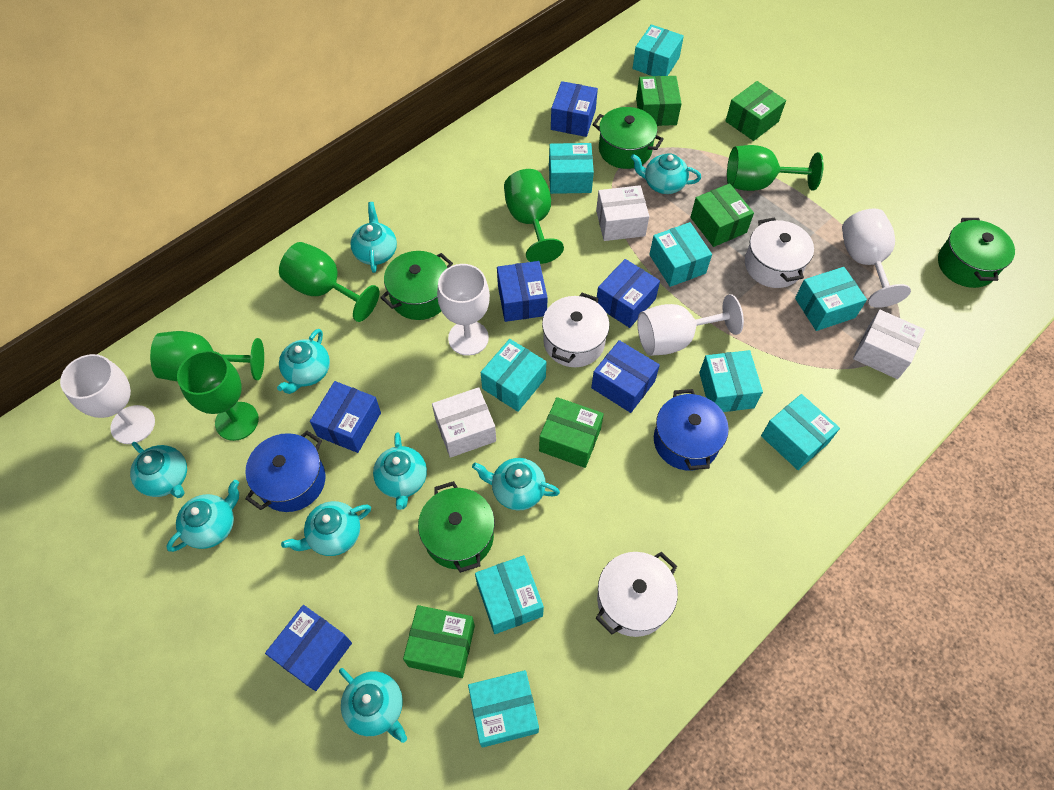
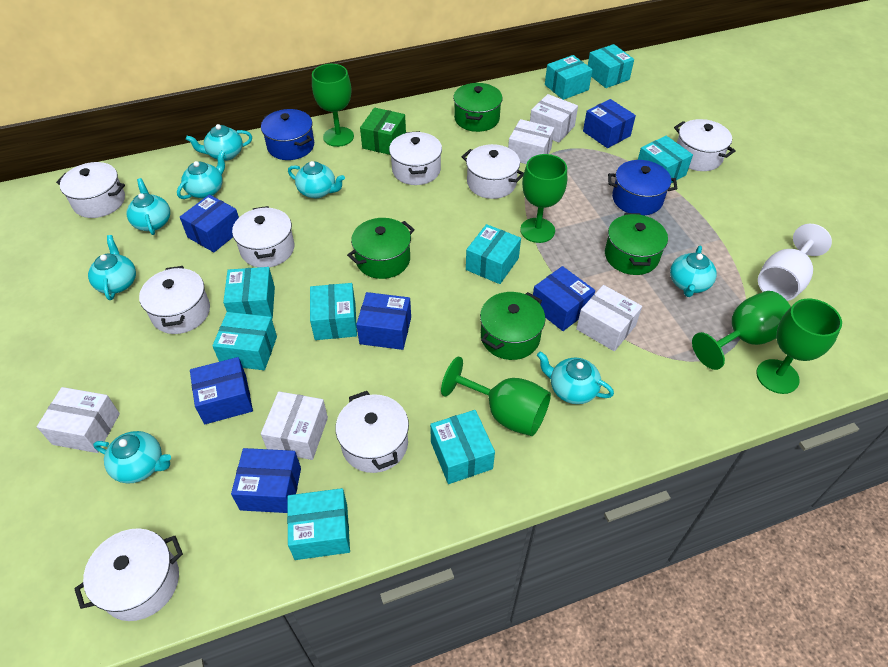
green box: [403,605,475,678] [539,397,604,468] [636,76,682,126] [690,183,754,247] [726,81,786,141] = 5 -> [360,108,406,155] = 1
turquoise teapot: [130,442,187,498] [167,480,239,552] [277,329,330,394] [281,501,371,556] [339,668,407,743] [350,202,397,273] [373,432,427,510] [472,458,560,511] [631,153,701,194] = 9 -> [88,235,136,300] [93,431,171,484] [127,178,170,235] [177,150,225,199] [186,124,252,161] [288,161,345,198] [537,351,614,404] [670,246,717,297] = 8
white box: [432,387,496,458] [596,185,649,241] [853,310,925,379] = 3 -> [37,387,120,453] [261,391,328,460] [508,119,554,164] [530,94,578,143] [576,285,642,351] = 5
white goblet: [60,354,155,444] [437,264,490,356] [637,294,744,356] [842,208,911,308] = 4 -> [758,224,832,301] = 1
white pot: [542,293,610,367] [596,552,678,637] [745,217,814,288] = 3 -> [56,162,125,218] [74,528,183,621] [139,266,210,334] [232,206,294,267] [335,391,409,473] [389,131,442,185] [462,144,524,199] [674,119,736,171] = 8

